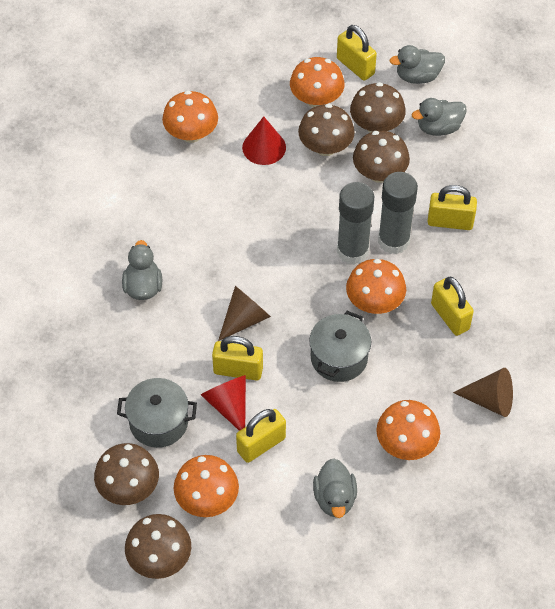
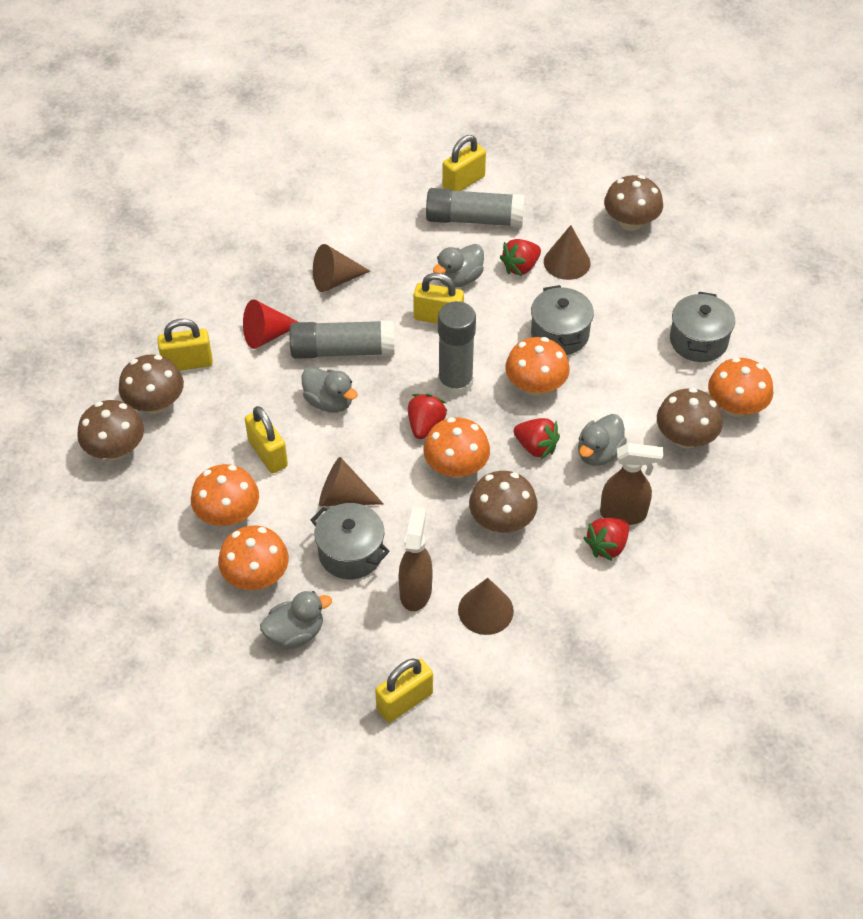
brown cone: [218,286,271,341] [453,368,513,417] = 2 -> [313,244,370,292] [319,457,384,506] [458,578,514,635] [544,225,591,280] = 4
brown spray bottle: none = 0 -> [398,506,433,611] [600,443,663,525] = 2
grey glue stick: [337,182,374,265] [378,172,418,254] = 2 -> [289,320,395,359] [426,188,525,227] [438,301,476,397] = 3
grey pot: [117,378,197,448] [309,311,371,382] = 2 -> [311,503,390,579] [531,285,594,355] [670,292,735,362] = 3
red cone: [201,375,246,431] [242,116,286,165] = 2 -> [243,299,298,349] = 1
red strawberry: none = 0 -> [408,394,447,439] [500,239,541,276] [513,418,560,459] [583,518,629,561] = 4

